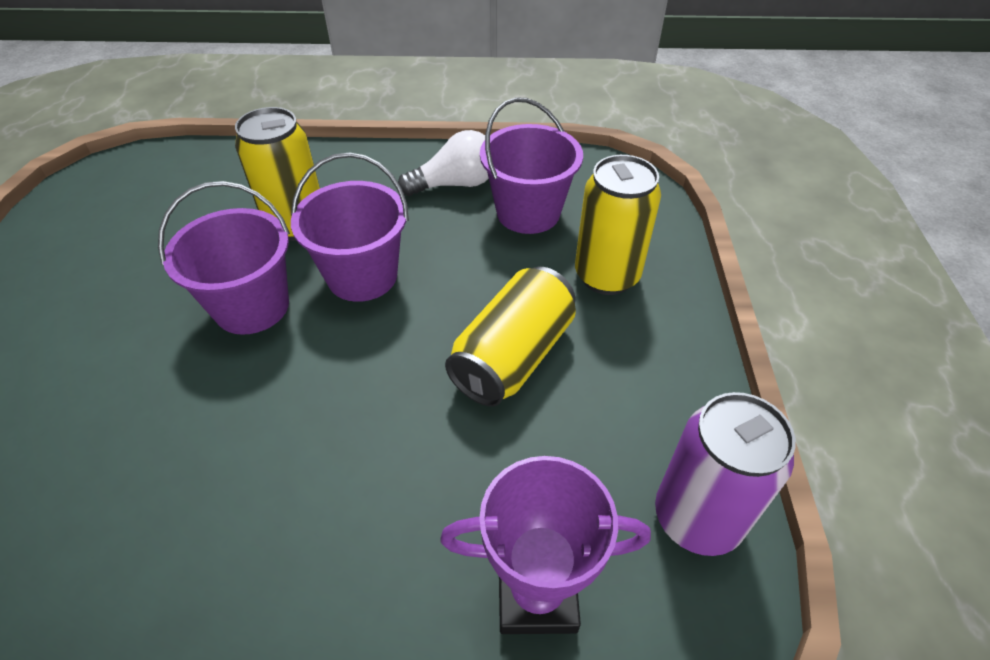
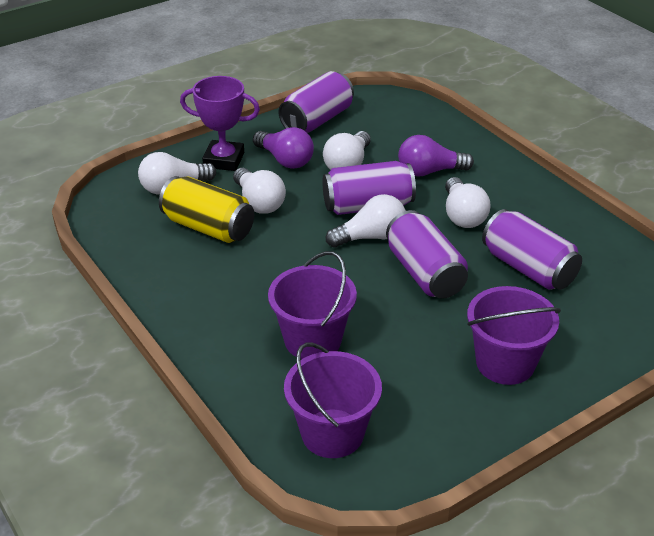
purple can: [655,392,796,556] = 1 -> [279,71,354,133] [322,161,416,215] [386,210,468,299] [482,209,582,290] = 4
purple light bulb: none = 0 -> [253,127,314,169] [398,135,474,176] = 2
white light bulb: [398,130,489,196] = 1 -> [138,152,216,194] [233,168,286,214] [323,131,371,170] [326,194,406,248] [445,177,491,228] = 5
yellow can: [235,107,320,241] [445,267,576,407] [575,155,661,295] = 3 -> [159,176,254,243] = 1

